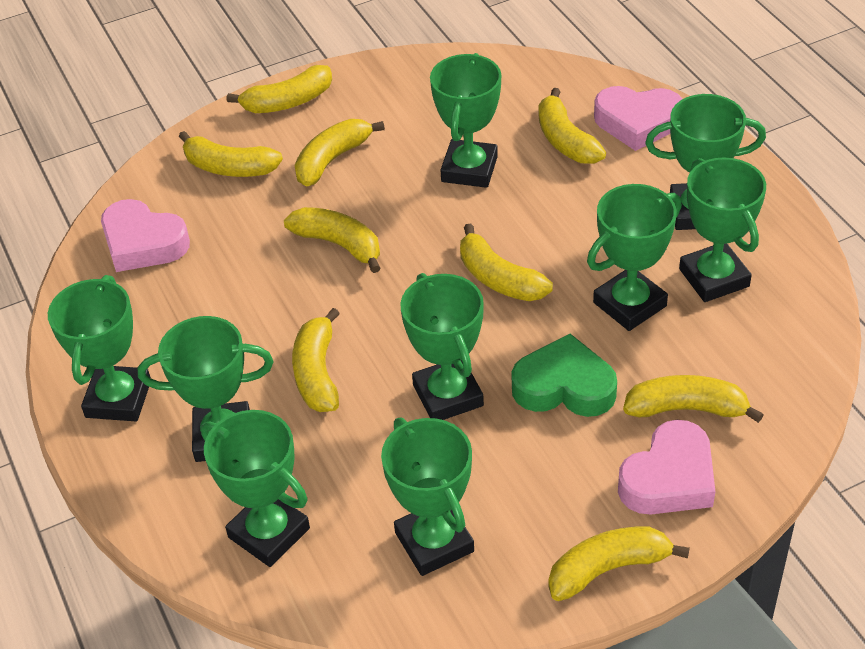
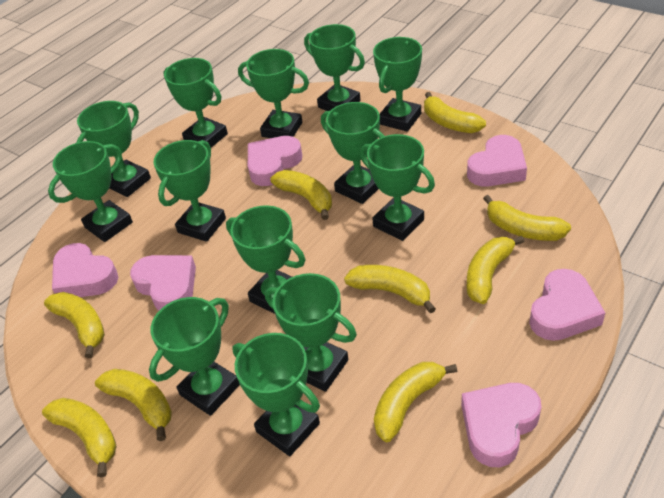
green heart: [511,334,617,417] = 1 -> none = 0
green trophy: [48,275,151,421] [138,316,273,462] [201,410,310,567] [381,418,474,576] [401,273,484,420] [430,53,501,188] [587,184,682,331] [645,94,766,230] [679,157,766,302] = 9 -> [48,141,133,242] [77,101,151,197] [149,297,240,416] [153,140,226,242] [164,58,228,148] [226,205,305,314] [232,333,320,456] [238,49,309,138] [265,273,357,392] [304,24,365,111] [321,102,384,204] [360,134,435,241] [373,37,422,132] = 13
pink heart: [101,199,190,272] [594,86,683,151] [618,420,716,515] = 3 -> [52,243,118,297] [130,255,196,311] [248,136,302,186] [461,383,542,467] [467,135,527,187] [529,269,605,341] = 6

